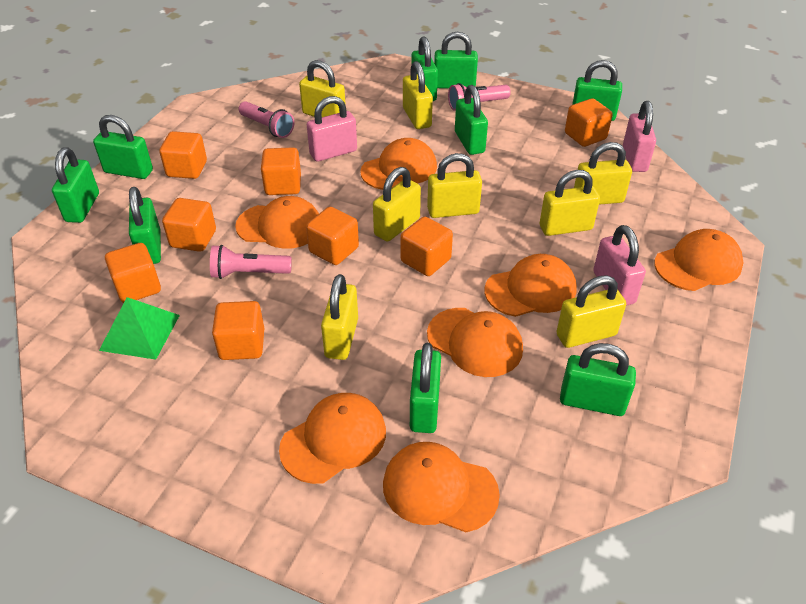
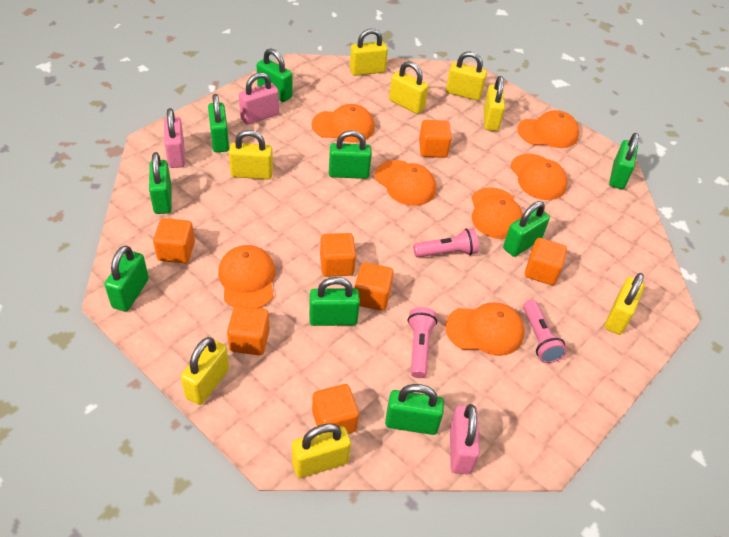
green pyramid: [99,297,180,360] = 1 -> none = 0
orange cube: [105,243,161,303] [159,131,207,179] [162,198,216,252] [212,301,264,360] [261,147,301,195] [306,207,359,265] [401,216,453,276] [565,98,613,147] = 8 -> [153,218,195,263] [227,306,270,355] [312,384,359,434] [320,233,356,277] [355,262,394,311] [419,120,452,158] [525,238,567,285] = 7

